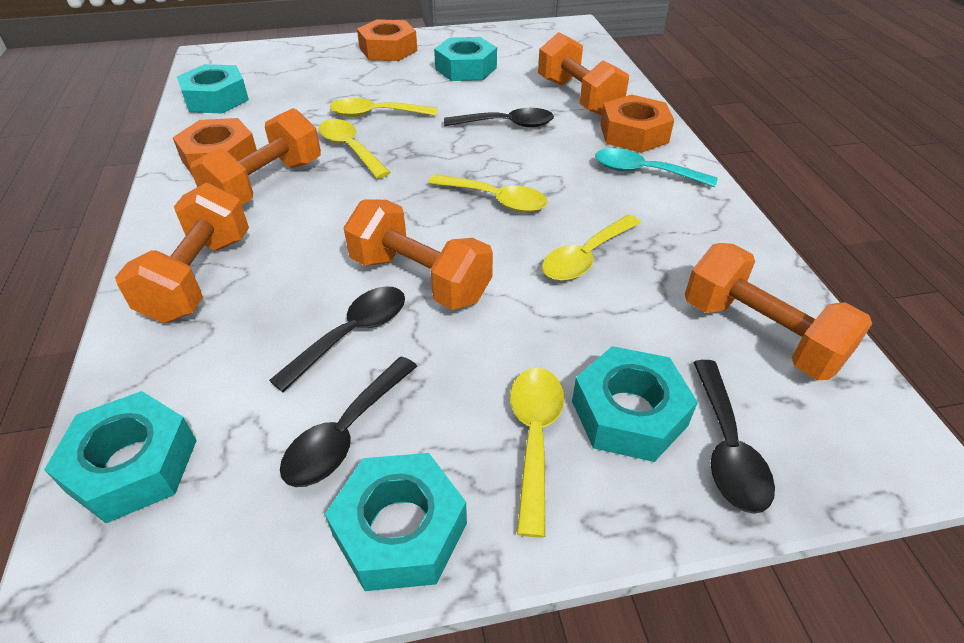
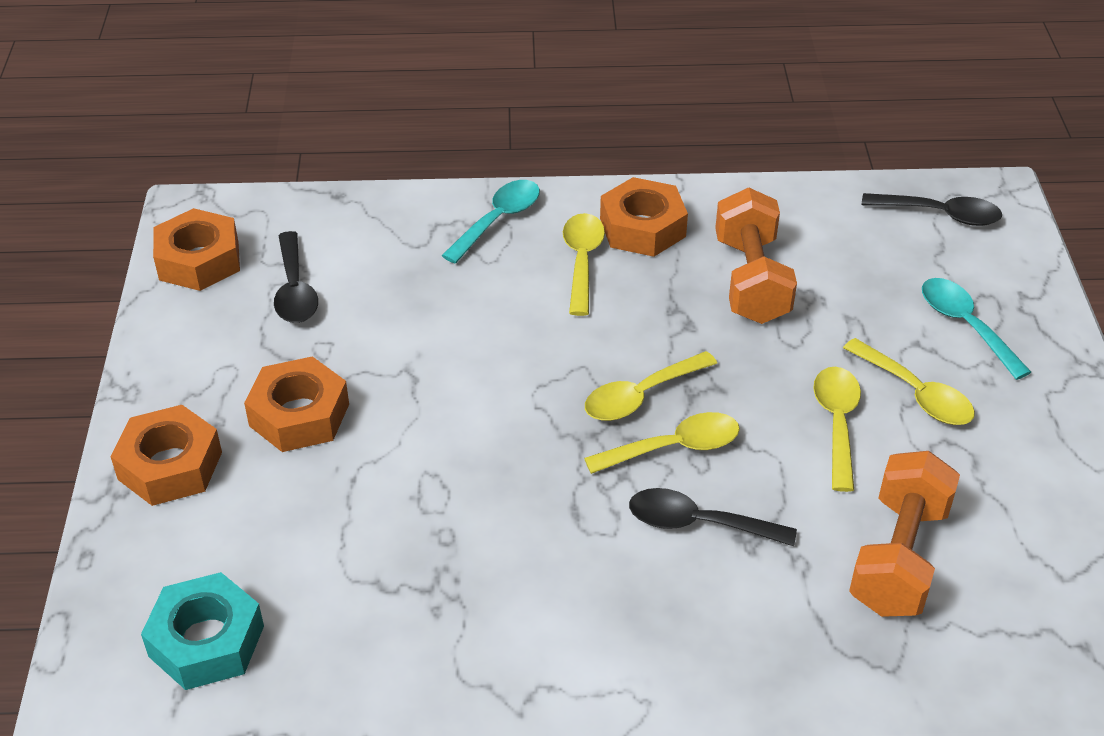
black spoon: [269,286,405,392] [280,357,417,487] [444,108,554,127] [693,360,775,514] = 4 -> [274,231,318,323] [629,488,797,546] [862,193,1002,226] = 3
orange dumbbell: [115,183,249,323] [190,108,321,205] [343,199,493,310] [538,32,629,116] [685,243,872,380] = 5 -> [715,188,797,324] [849,451,960,617] = 2
orange nut: [172,118,257,176] [357,19,417,61] [600,94,674,153] = 3 -> [110,405,222,506] [153,208,240,291] [244,356,349,452] [600,177,688,257] = 4
turquoise nut: [44,391,197,523] [177,64,249,113] [325,453,467,591] [434,37,497,81] [572,346,698,462] = 5 -> [141,572,264,690] = 1
turquoise spoon: [595,148,718,188] = 1 -> [442,180,540,264] [922,278,1031,380] = 2

